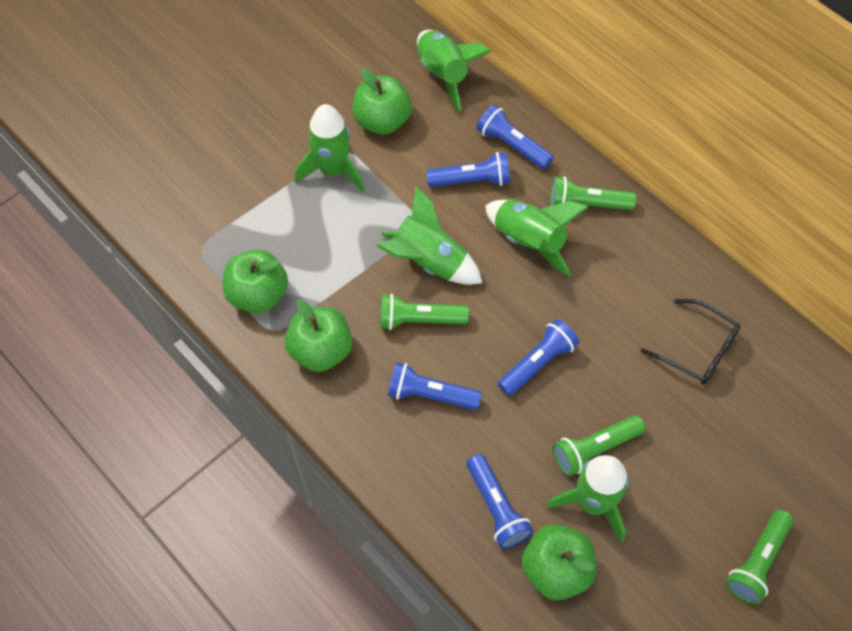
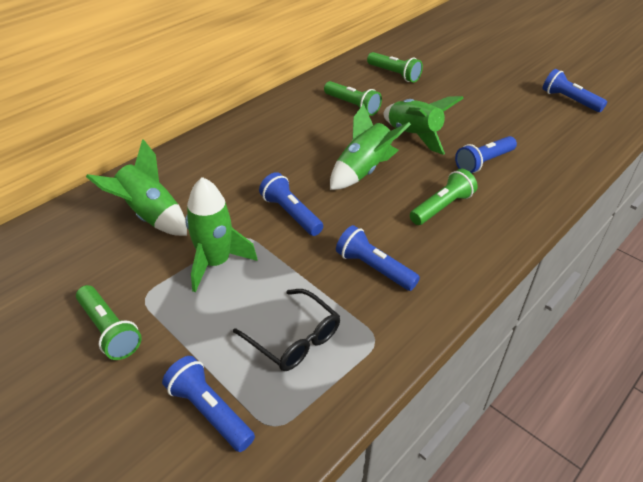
green apple: [223,250,288,313] [285,299,352,372] [352,68,412,134] [522,524,596,600] = 4 -> none = 0
green rocket: [295,104,364,192] [376,186,482,285] [417,30,492,111] [485,200,589,276] [547,455,629,542] = 5 -> [86,139,187,236] [185,177,258,292] [330,104,411,190] [384,96,464,155] = 4

